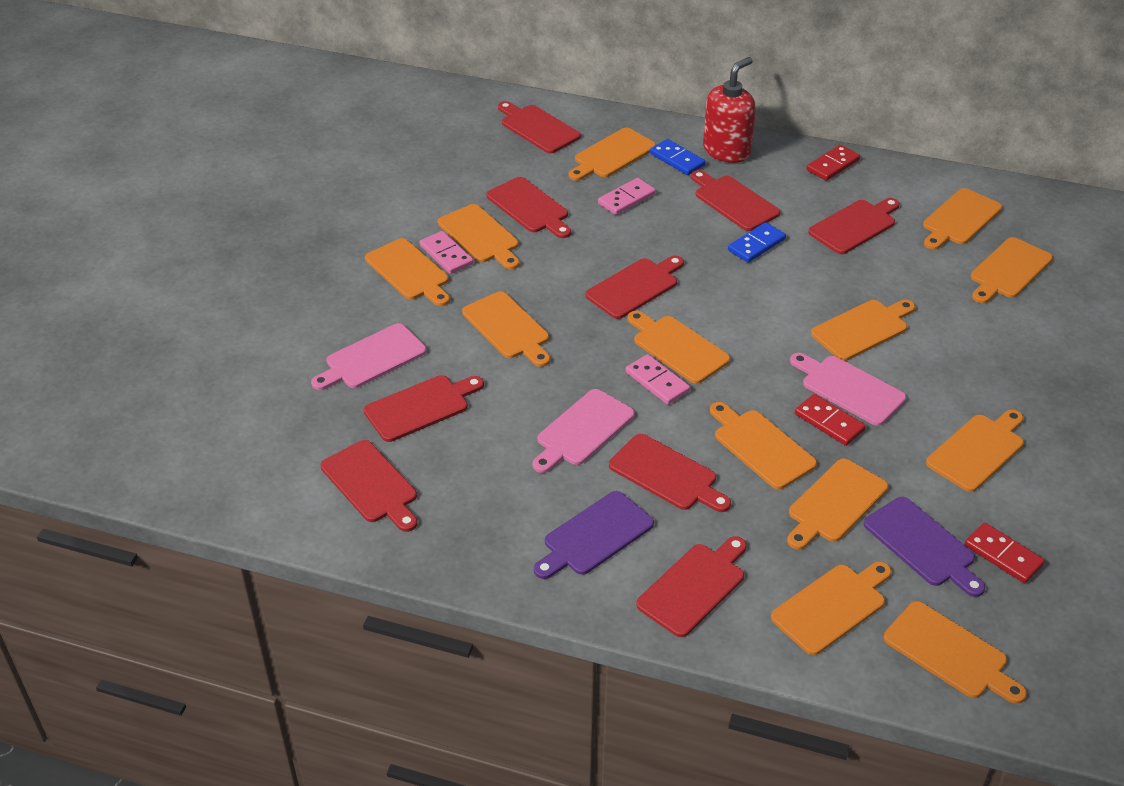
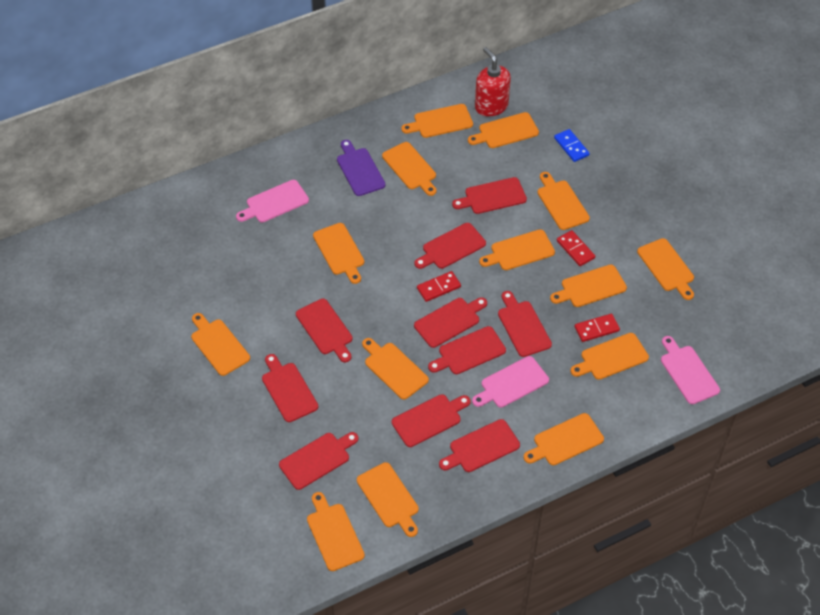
blue domino: [650,139,705,175] [728,222,786,263] = 2 -> [554,129,590,162] = 1
orange cutting board: [365,238,450,306] [438,204,520,270] [462,291,550,367] [569,127,656,181] [627,311,730,384] [710,402,817,489] [771,562,891,655] [787,458,888,550] [811,300,915,361] [883,601,1027,704] [923,188,1002,250] [926,410,1024,492] [971,237,1053,303] = 13 -> [191,313,250,376] [307,492,365,571] [313,223,364,284] [357,462,419,537] [362,338,429,399] [382,142,436,196] [401,104,473,138] [468,112,539,148] [479,229,555,270] [524,413,604,465] [537,172,590,230] [550,265,627,307] [570,333,649,380] [637,238,694,300] = 14
pink domino: [420,231,474,274] [598,178,656,215] [626,354,690,405] = 3 -> none = 0
purple cutting board: [534,491,654,579] [864,497,985,597] = 2 -> [337,140,385,196] = 1
red cutting board: [320,440,417,532] [364,375,484,442] [486,177,571,238] [498,101,581,153] [586,255,684,319] [609,434,731,512] [636,536,747,637] [691,170,780,231] [808,198,900,254] = 9 -> [262,354,318,422] [279,432,358,490] [296,299,353,362] [392,394,471,447] [414,297,487,348] [415,223,486,269] [428,326,506,374] [439,419,520,472] [452,177,527,214] [498,291,552,357] = 10

